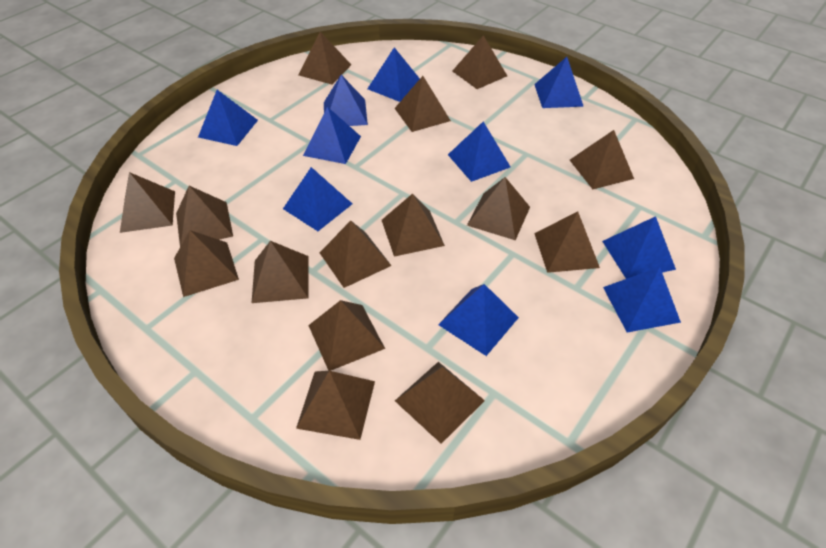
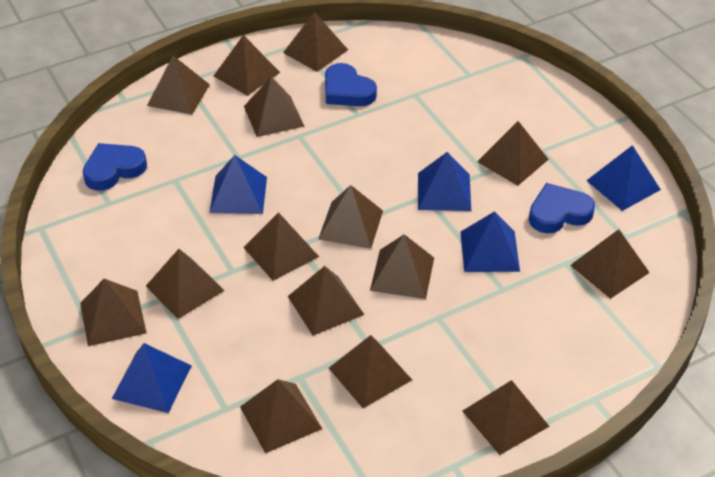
blue heart: none = 0 -> [83,143,147,191] [325,63,377,106] [529,183,595,233] = 3
blue pyramid: [198,90,258,146] [283,167,352,231] [303,107,361,164] [324,75,368,126] [367,47,420,102] [438,284,519,356] [448,122,511,182] [534,57,584,108] [602,216,676,279] [603,267,681,333] = 10 -> [112,343,192,413] [210,155,267,214] [418,152,471,211] [461,211,520,272] [586,145,661,211] = 5

